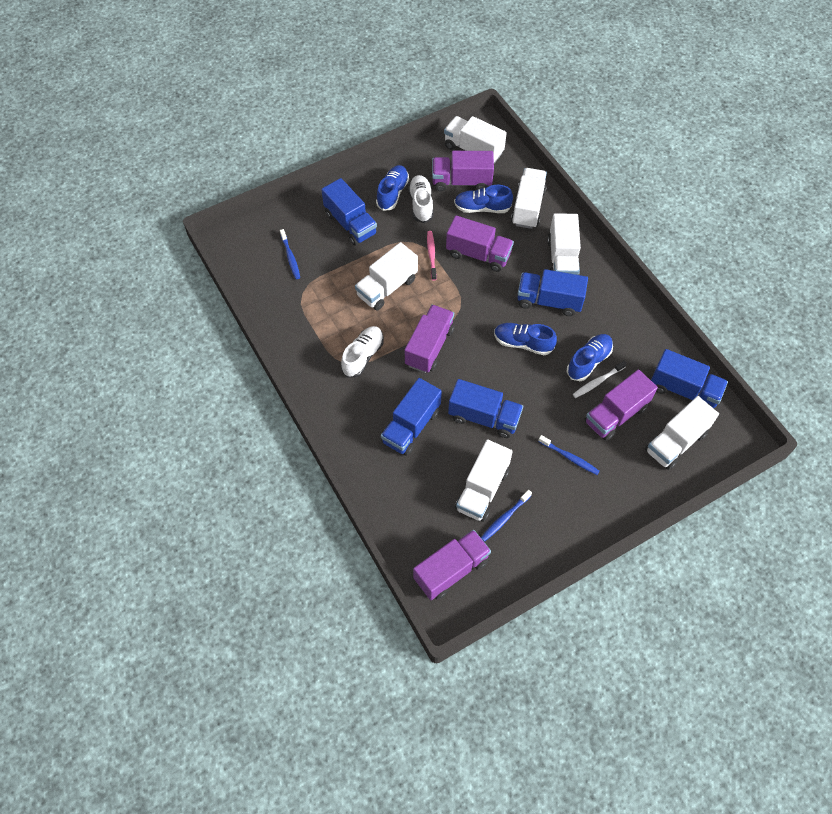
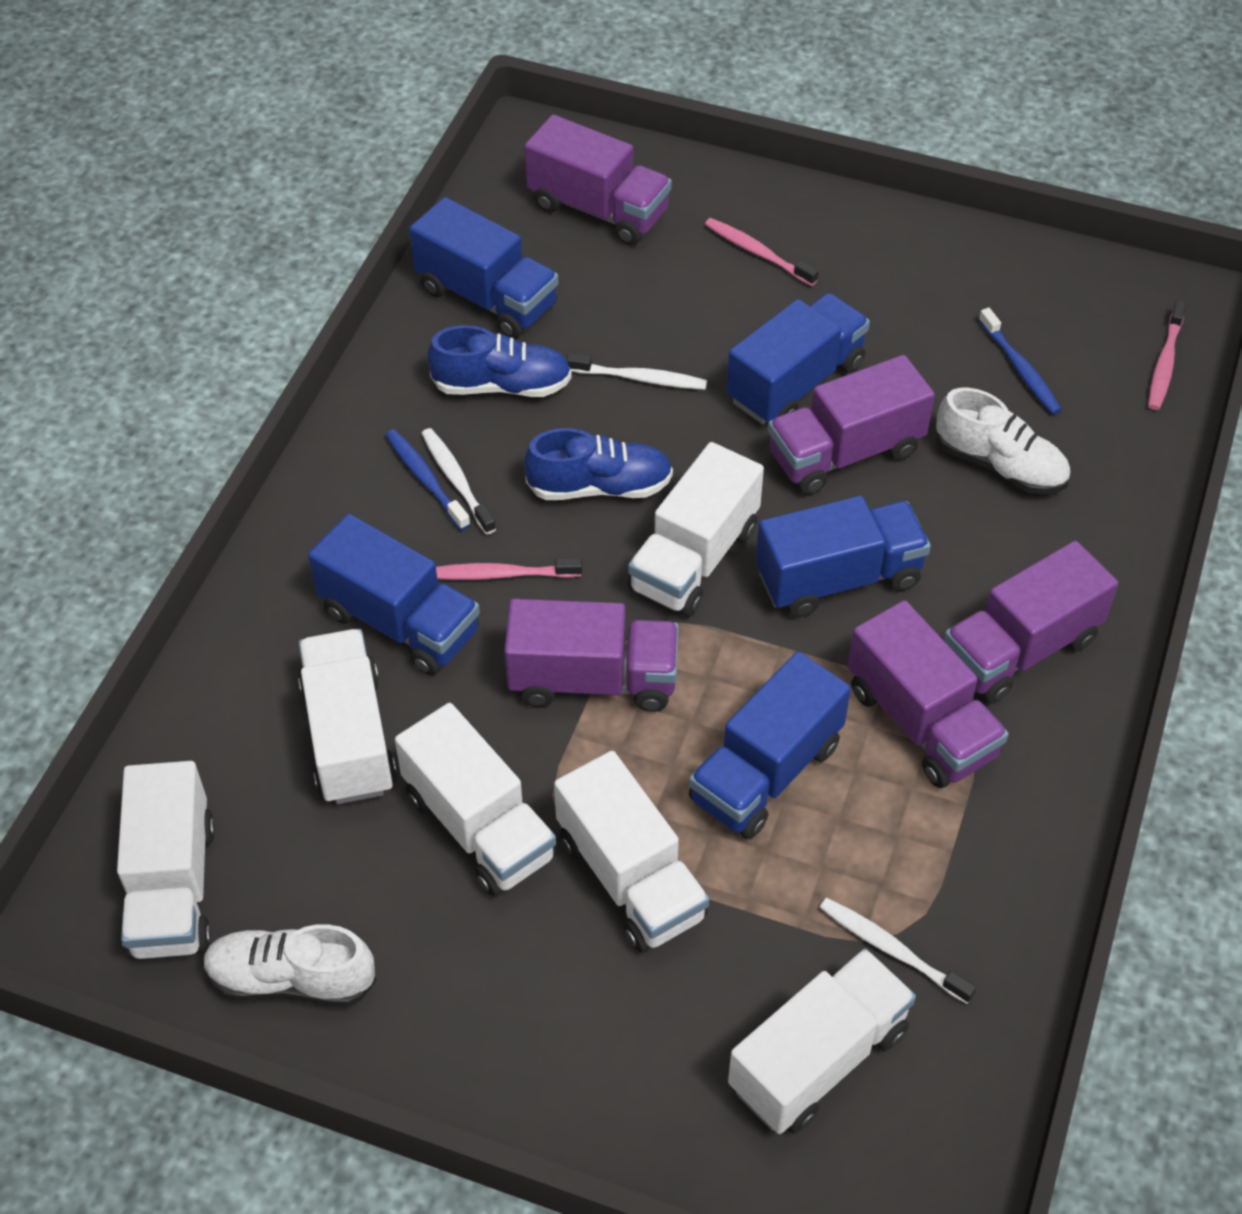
blue shoe: [376,165,409,211] [454,185,513,213] [494,323,557,355] [567,334,613,381] = 4 -> [427,325,572,397] [524,428,673,500] = 2
blue toothbrush: [280,229,300,279] [481,490,532,542] [538,435,600,475] = 3 -> [385,429,471,530] [979,308,1062,414] = 2
pink toothbrush: [427,231,437,281] = 1 -> [436,558,582,580] [705,218,819,286] [1148,300,1186,410] = 3
white toothbrush: [573,361,627,398] = 1 -> [421,428,496,535] [566,353,707,390] [820,898,976,1004] = 3

